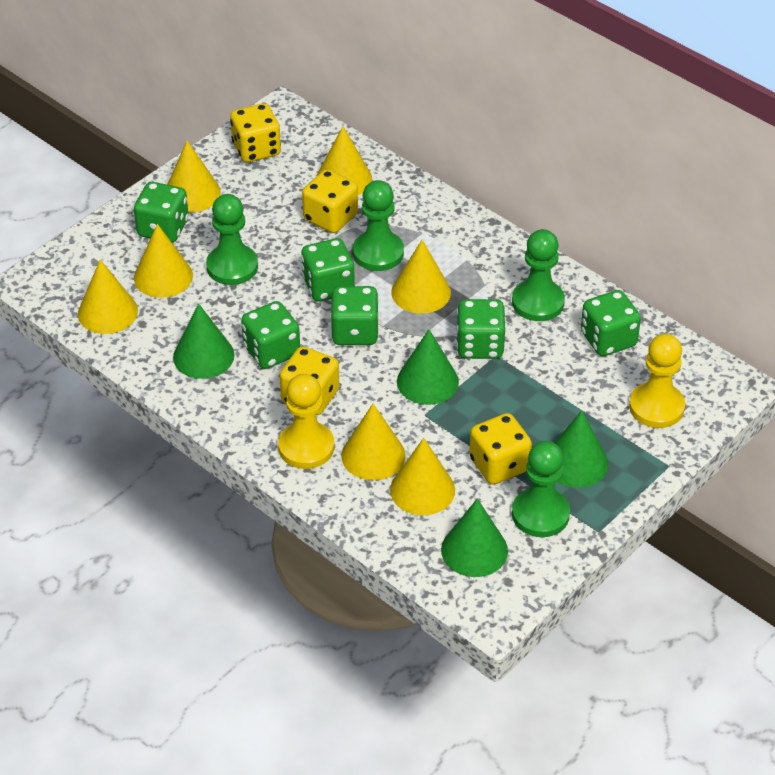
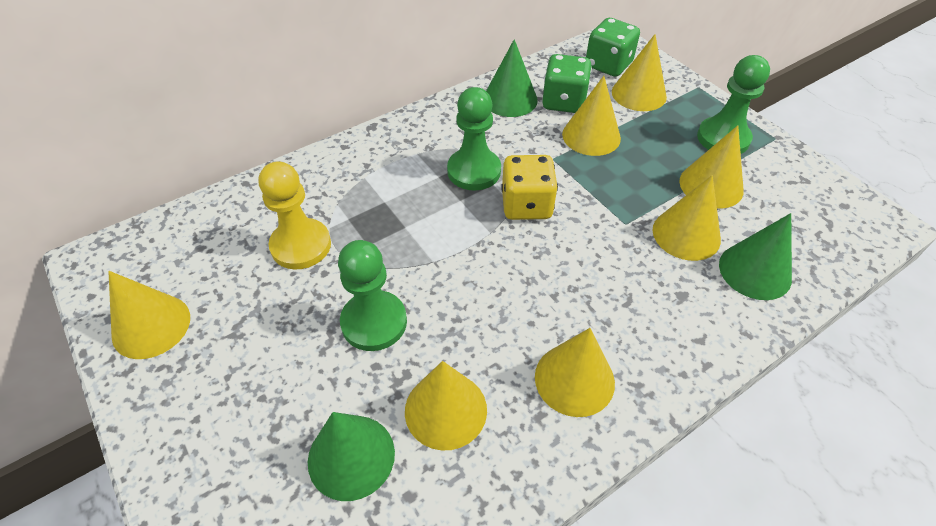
green cone: [173,303,234,379] [397,329,459,405] [441,499,508,577] [554,411,608,488] = 4 -> [308,412,395,501] [486,39,538,117] [719,213,792,300] = 3
green dice: [134,182,189,243] [241,301,300,369] [301,238,355,302] [330,286,379,345] [456,299,505,359] [581,290,641,356] = 6 -> [542,54,592,113] [586,18,640,77] = 2
green pawn: [206,194,258,285] [353,180,404,271] [512,229,565,321] [512,441,570,537] = 4 -> [338,240,407,351] [447,87,501,191] [697,55,770,154] = 3
yellow dice: [230,103,281,162] [280,346,339,415] [302,169,358,233] [469,413,532,484] = 4 -> [501,155,558,220] = 1
yellow pawn: [278,374,334,469] [629,334,685,428] = 2 -> [259,161,331,269] = 1

